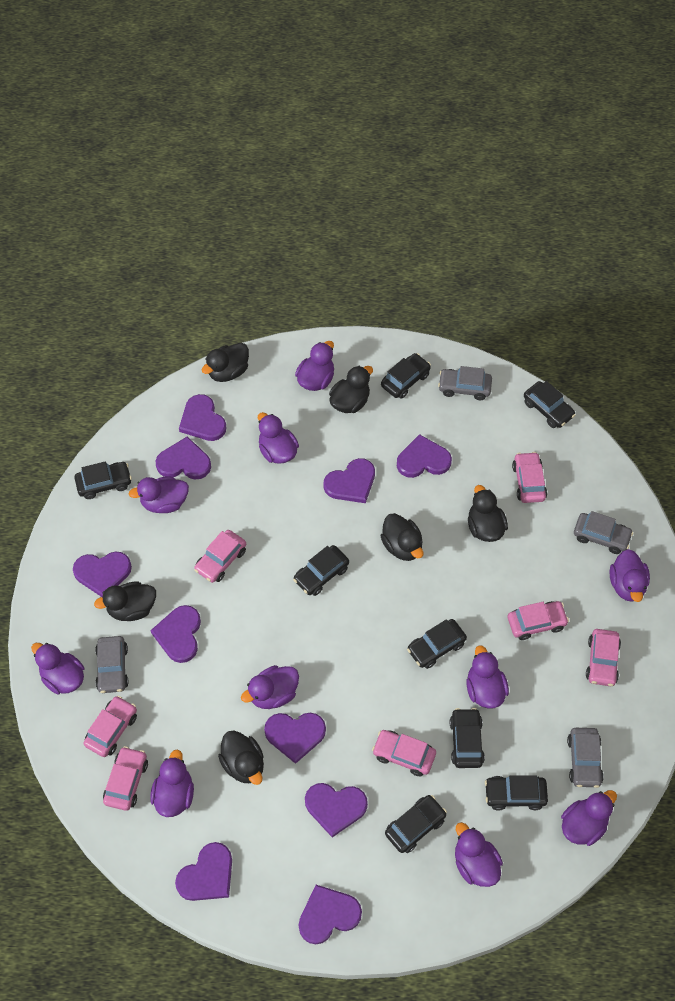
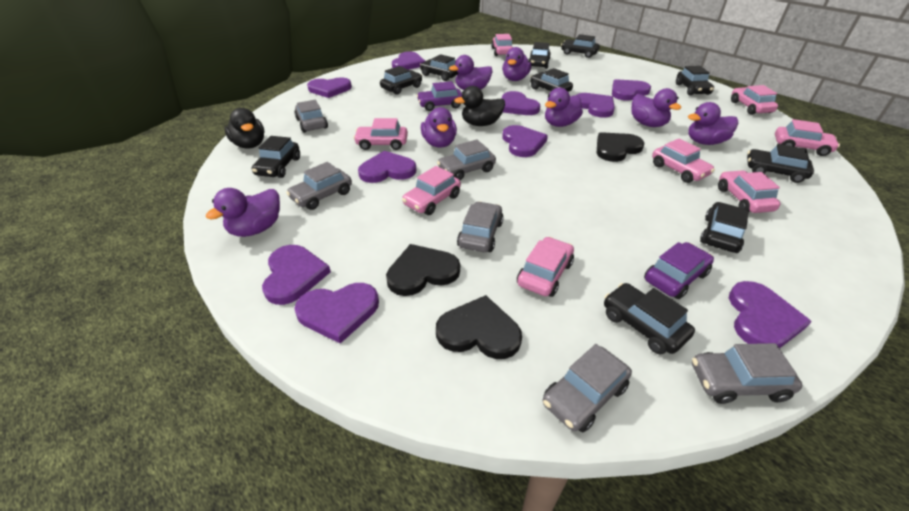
black car: [74,461,132,499] [293,545,349,596] [381,353,431,399] [385,795,447,853] [407,619,467,669] [450,708,485,768] [485,775,548,811] [524,381,576,428] = 8 -> [251,136,300,178] [380,66,422,95] [420,54,459,81] [528,42,551,69] [530,68,573,92] [561,34,600,58] [604,283,695,354] [676,66,714,95] [700,202,749,253] [747,144,814,183] = 10
black duck: [94,581,156,621] [201,343,249,382] [218,730,264,785] [329,365,373,413] [381,513,424,561] [468,485,508,542] = 6 -> [224,108,265,149] [454,86,505,126] = 2
black heart: none = 0 -> [386,244,460,296] [436,295,522,359] [597,132,644,162] = 3
grey car: [95,636,129,693] [438,366,492,400] [567,728,604,788] [574,511,633,554] = 4 -> [286,162,352,210] [294,100,328,133] [437,140,496,180] [457,201,504,252] [543,344,632,432] [692,343,802,404] = 6
pink car: [83,696,137,757] [103,746,148,811] [194,530,246,583] [372,730,436,776] [508,601,569,640] [512,452,547,503] [586,629,621,686] = 7 -> [353,118,408,150] [402,166,461,215] [491,34,513,56] [517,237,574,297] [652,138,715,183] [718,170,781,213] [731,85,778,115] [775,119,840,156] = 8
purple car: none = 0 -> [417,81,462,111] [644,242,714,299] = 2
purple duck: [31,643,84,695] [129,477,189,513] [150,749,194,817] [241,665,299,709] [258,412,299,464] [295,341,334,391] [455,822,503,887] [466,645,509,709] [561,790,617,846] [610,549,650,602] = 10 -> [206,188,280,237] [421,107,457,148] [449,55,493,90] [502,47,531,81] [545,88,583,127] [631,88,681,127] [688,102,738,145] = 7

